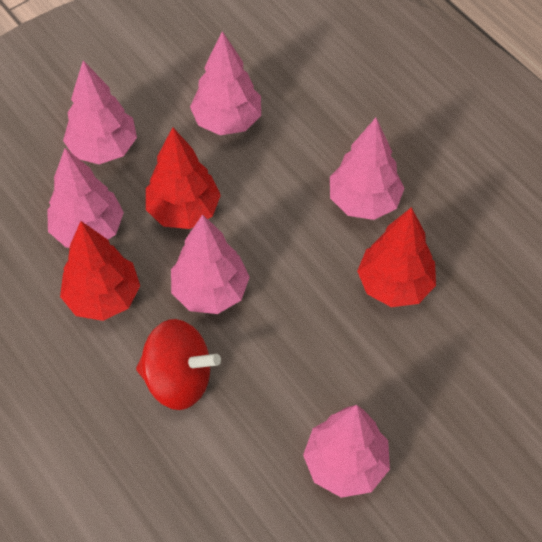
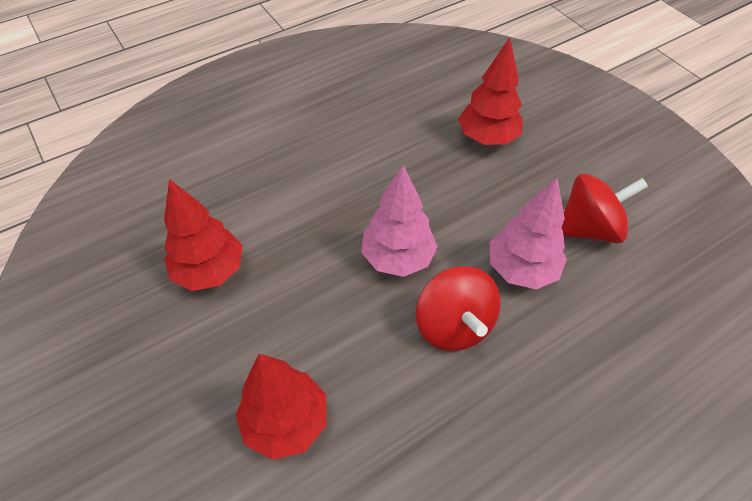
pink tree: [47,148,124,248] [63,61,137,164] [171,214,250,314] [190,31,261,135] [303,405,390,498] [330,118,405,220] = 6 -> [361,165,438,277] [490,178,567,289] = 2
red spinning top: [136,319,221,410] = 1 -> [416,266,500,351] [561,173,648,244] = 2

